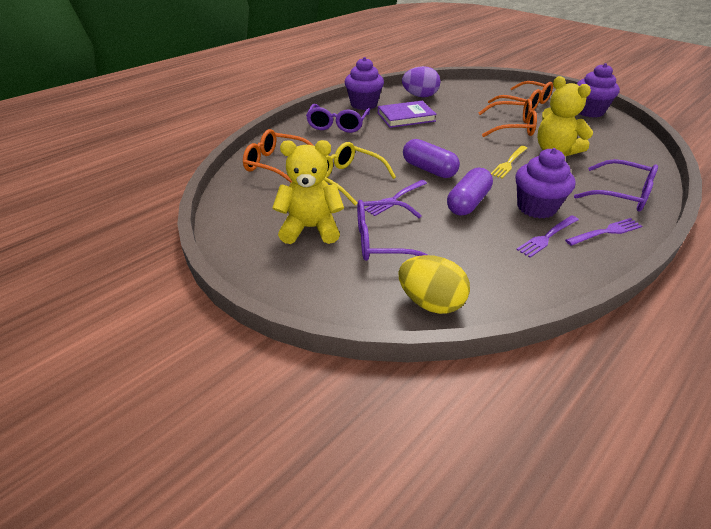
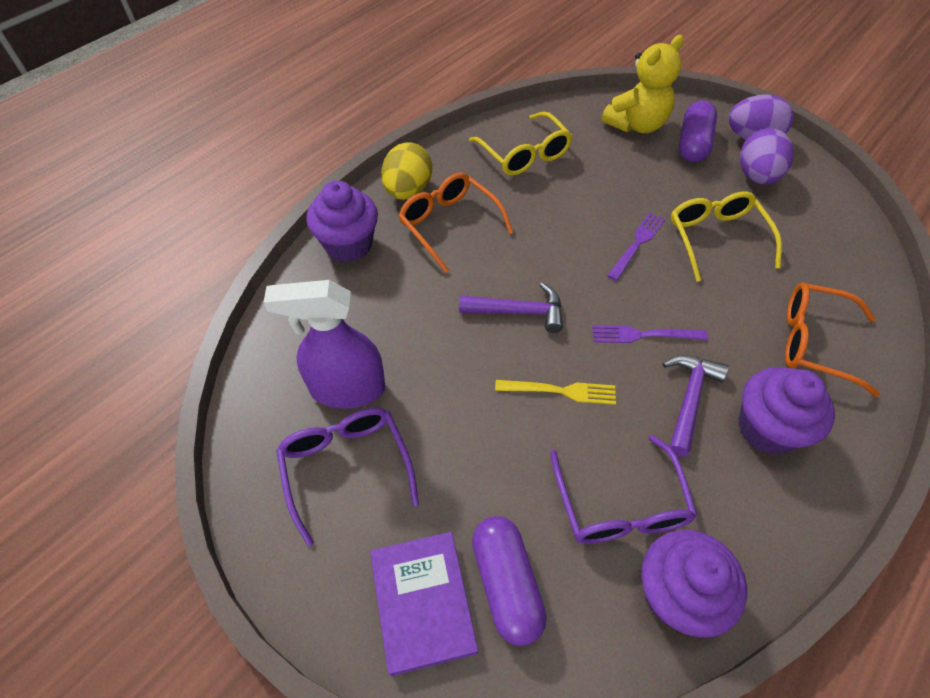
orange glasses: [243,129,314,183] [479,99,537,137] [488,81,553,111] = 3 -> [398,172,513,273] [785,282,880,397] = 2
purple egg: [402,66,440,97] = 1 -> [728,94,794,140] [740,128,794,184] = 2
purple fork: [364,180,427,216] [516,215,579,258] [565,218,642,246] = 3 -> [592,325,708,343] [607,212,665,281] = 2
purple glasses: [306,104,370,133] [357,200,427,261] [574,159,658,212] = 3 -> [276,407,419,546] [550,435,697,544] = 2
purple hammer: none = 0 -> [459,282,563,333] [663,355,729,457] = 2
purple spray bottle: none = 0 -> [263,280,385,409] = 1
yellow glasses: [324,142,396,205] = 1 -> [469,112,573,175] [671,191,782,282] = 2
yellow teddy bear: [272,140,344,244] [537,76,593,156] = 2 -> [601,35,684,133] = 1

